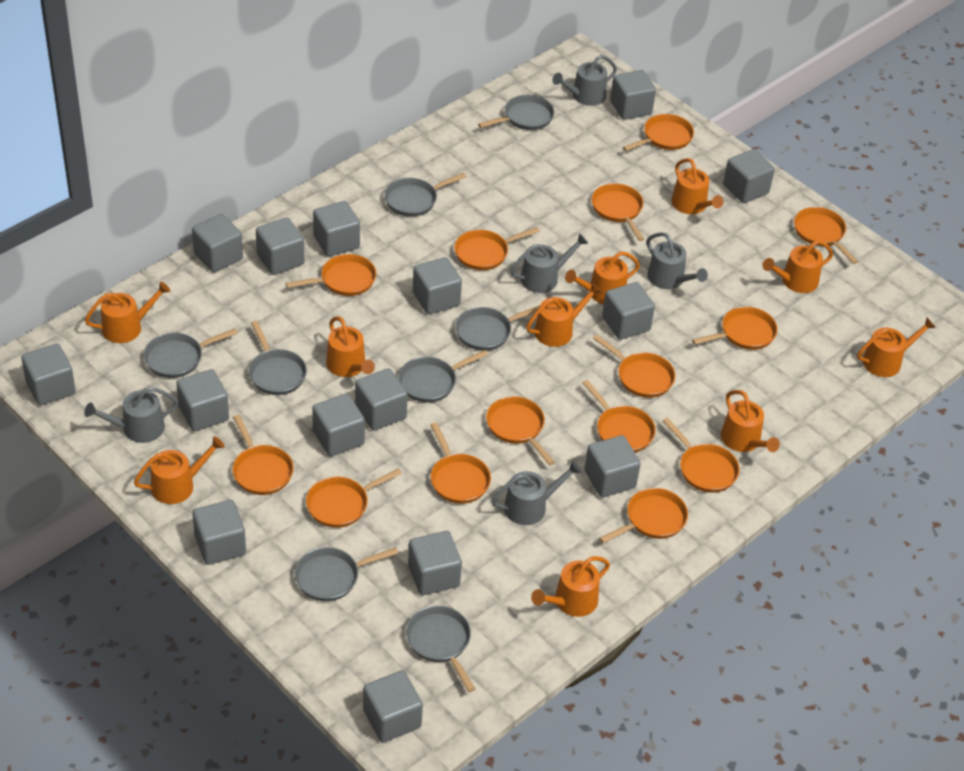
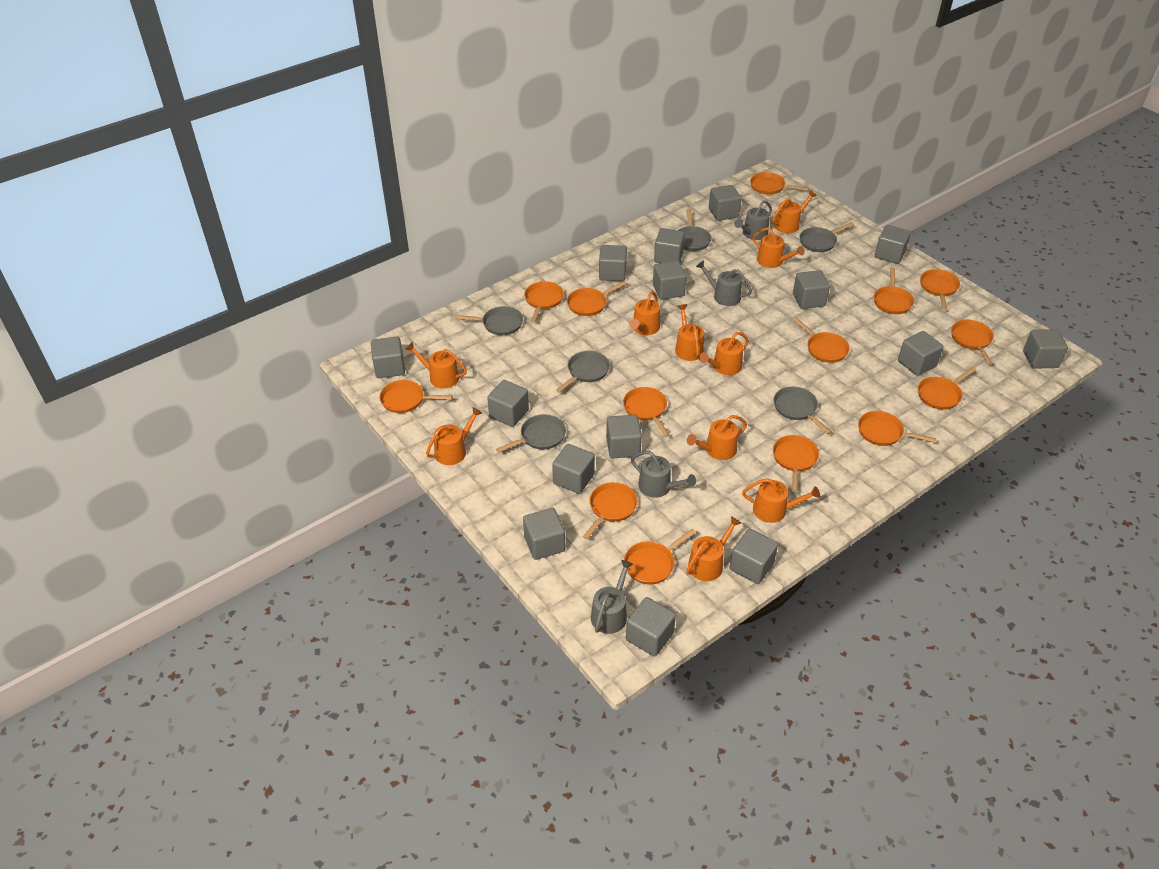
grey pan: [144,329,238,378] [249,321,307,395] [294,547,398,601] [384,173,467,217] [398,350,488,403] [406,606,475,692] [455,305,540,351] [478,95,554,130] = 8 -> [454,306,523,335] [496,414,566,453] [556,351,610,393] [678,209,711,251] [774,387,831,434] [800,222,854,252] = 6
grey watering can: [84,387,179,443] [492,461,581,525] [511,233,588,293] [552,55,617,106] [647,232,708,289] = 5 -> [591,560,633,634] [631,451,696,498] [696,260,752,306] [735,200,772,240] = 4

